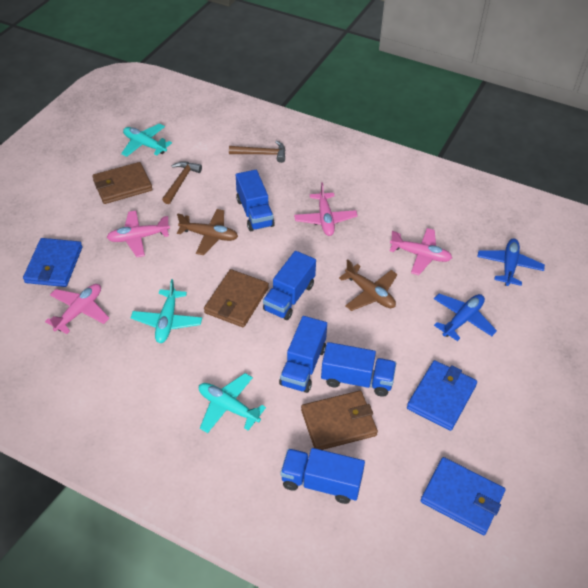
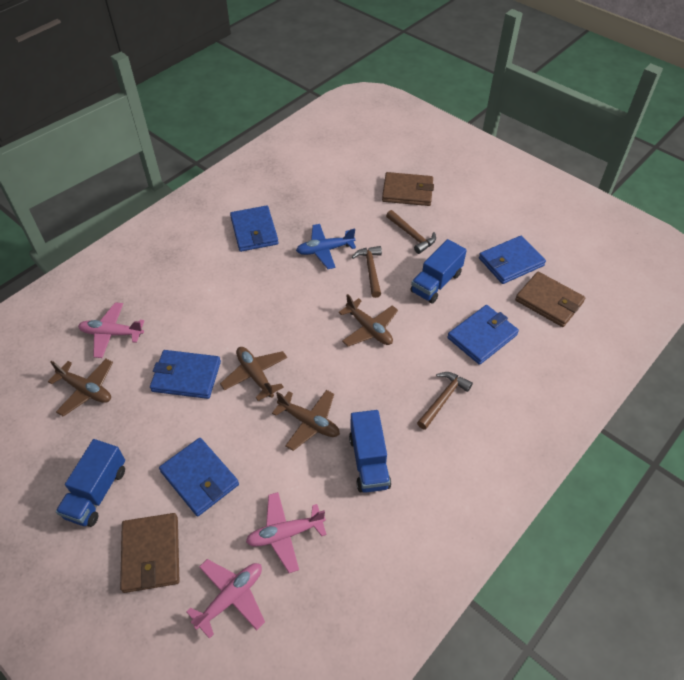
blue plane: [434,294,497,341] [477,238,545,286] = 2 -> [296,224,356,269] = 1
blue truck: [236,170,275,231] [263,251,316,320] [279,316,327,393] [281,448,365,504] [321,342,396,397] = 5 -> [56,439,125,527] [349,410,391,493] [410,239,467,304] = 3
blue wallet: [23,238,82,287] [407,360,477,431] [421,457,505,535] = 3 -> [150,350,221,399] [159,438,239,516] [230,206,279,252] [447,305,519,365] [479,236,546,284] = 5
brown hammer: [162,161,202,204] [229,140,285,163] = 2 -> [352,246,382,298] [386,210,436,254] [417,372,473,430] = 3
brown plane: [177,209,238,255] [339,259,398,311] = 2 -> [48,359,113,416] [220,347,287,401] [272,390,340,451] [339,294,398,347] = 4
pink plane: [45,284,109,334] [107,211,170,257] [294,182,358,236] [390,228,452,275] = 4 -> [78,302,144,358] [186,559,265,639] [246,492,327,573] = 3
turquoise plane: [121,123,172,157] [131,279,202,343] [199,373,266,433] = 3 -> none = 0

